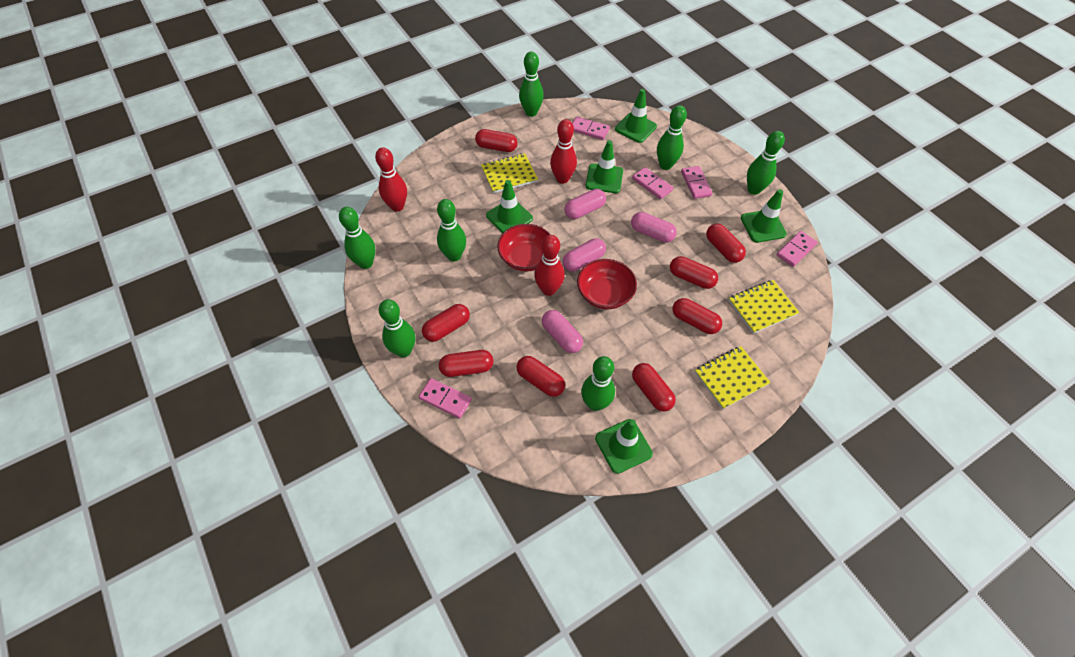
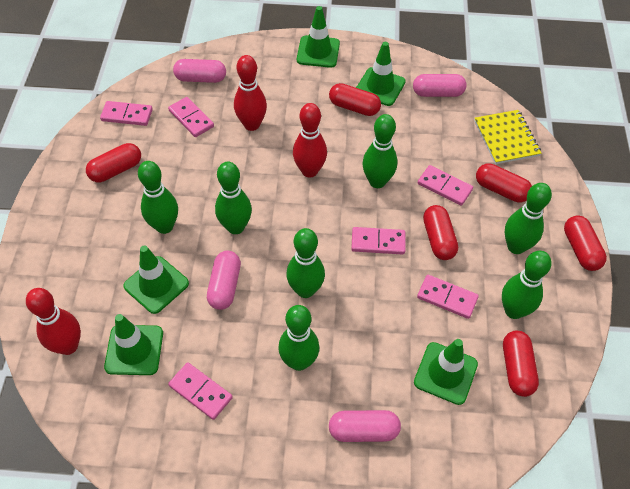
pink domino: [419,378,472,419] [572,117,610,140] [632,167,673,199] [681,166,712,199] [776,231,817,267] = 5 -> [100,101,153,126] [168,97,214,137] [168,362,233,420] [351,227,405,255] [417,165,473,206] [417,275,479,319] = 6
red bowl: [497,224,551,271] [577,259,637,309] = 2 -> none = 0
red capsule: [422,304,470,342] [439,350,493,377] [475,129,518,152] [517,356,565,397] [632,363,676,412] [670,256,718,289] [672,298,722,334] [706,224,746,263] = 8 -> [86,143,141,182] [329,83,381,116] [423,205,458,260] [476,163,532,202] [503,331,539,397] [564,215,607,271] = 6
yellow notebook: [481,153,538,193] [695,346,771,409] [728,280,800,334] = 3 -> [474,110,542,164] = 1

